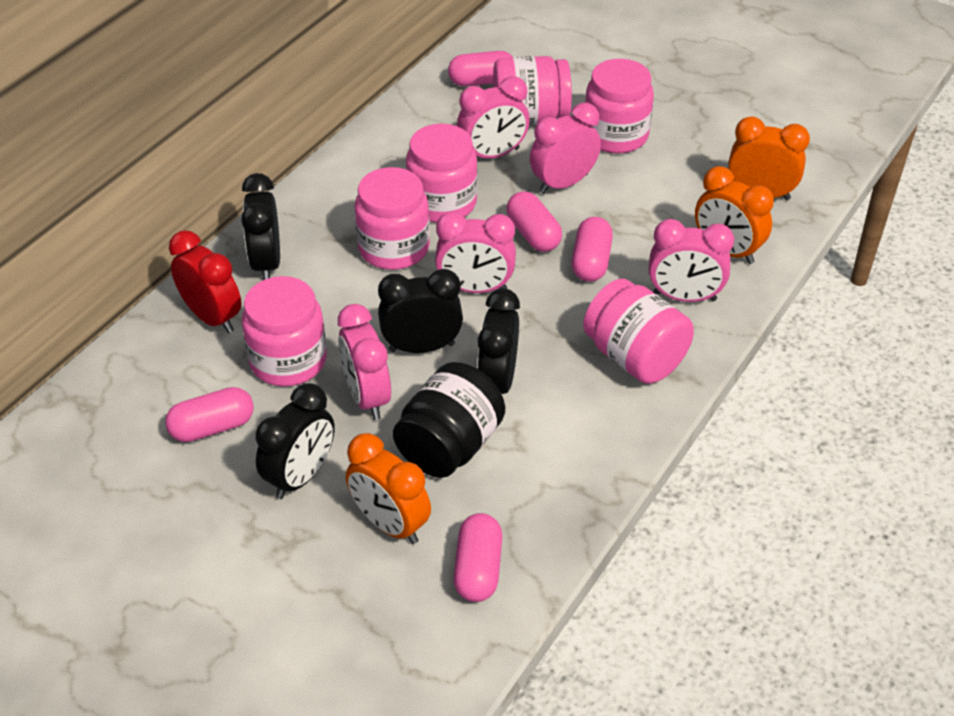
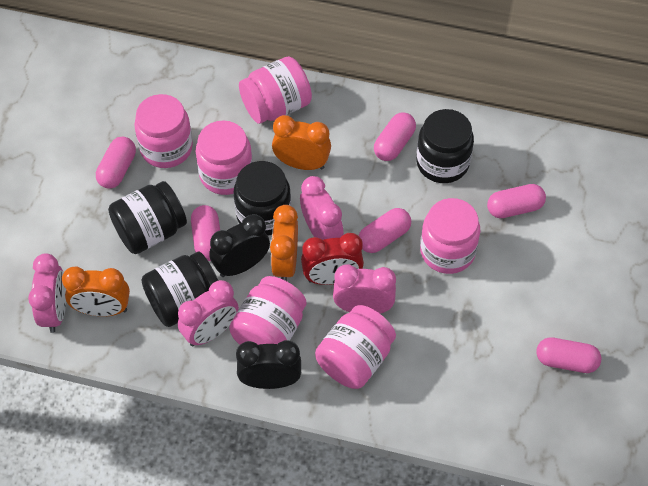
black clock: [241,173,280,280] [255,383,335,499] [378,269,463,353] [477,288,520,394] = 4 -> [209,214,270,277] [236,340,301,389] = 2
black jar: [393,362,505,478] = 1 -> [108,181,187,254] [141,252,218,327] [234,161,291,236] [416,109,474,183] = 4
pink capsule: [165,387,254,442] [448,51,513,86] [453,513,502,602] [506,191,562,252] [572,217,613,282] = 5 -> [96,137,136,189] [191,205,220,261] [358,208,411,253] [374,112,416,161] [487,184,546,218] [536,337,601,373] = 6
pink clock: [338,304,391,420] [435,211,516,293] [457,76,530,158] [530,103,601,194] [649,219,734,302] = 5 -> [28,253,66,333] [178,280,239,346] [300,176,344,240] [333,264,396,314] = 4

